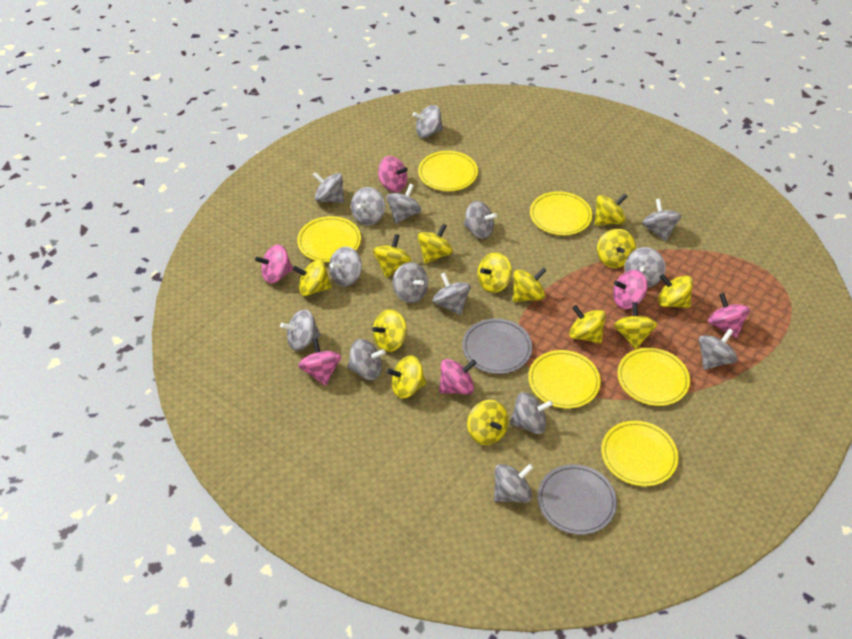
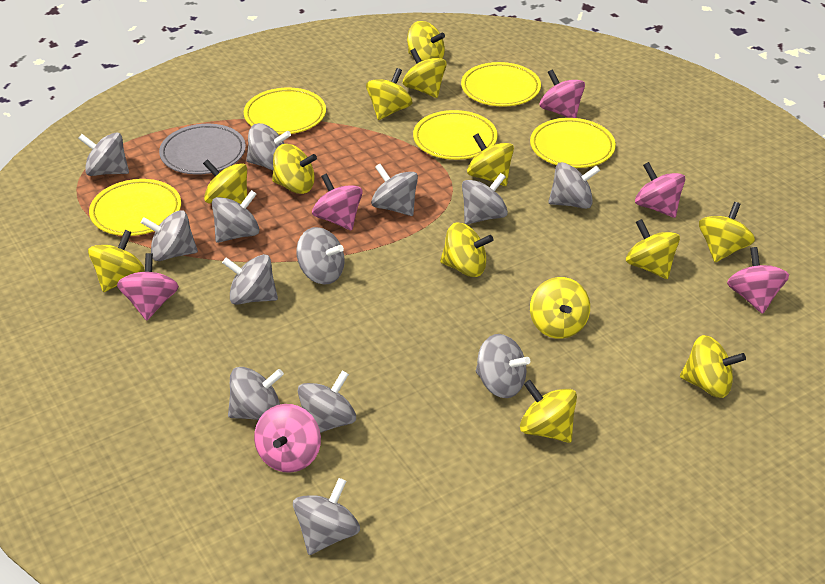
grey plate: [462,318,532,374] [537,464,617,535] = 2 -> [159,124,246,175] = 1
grey spinning top: [280,309,321,351] [313,172,344,203] [329,246,362,287] [347,339,385,380] [351,187,385,225] [386,184,422,224] [393,262,428,303] [413,105,443,138] [432,272,471,315] [464,201,497,239] [494,464,533,503] [510,392,553,434] [625,247,666,287] [642,199,681,241] [699,328,738,370] = 15 -> [78,132,129,176] [141,210,198,261] [212,190,260,243] [222,254,278,305] [228,367,284,420] [246,123,291,170] [293,478,360,555] [296,227,345,285] [298,370,356,433] [371,164,418,216] [462,173,508,224] [476,334,530,398] [548,162,600,209] = 13
yellow plate: [297,216,361,262] [418,151,478,191] [528,350,601,409] [530,191,592,235] [601,421,679,486] [617,348,690,406] = 6 -> [89,179,181,236] [244,88,326,135] [413,110,497,160] [461,62,541,107] [530,118,616,168] = 5

